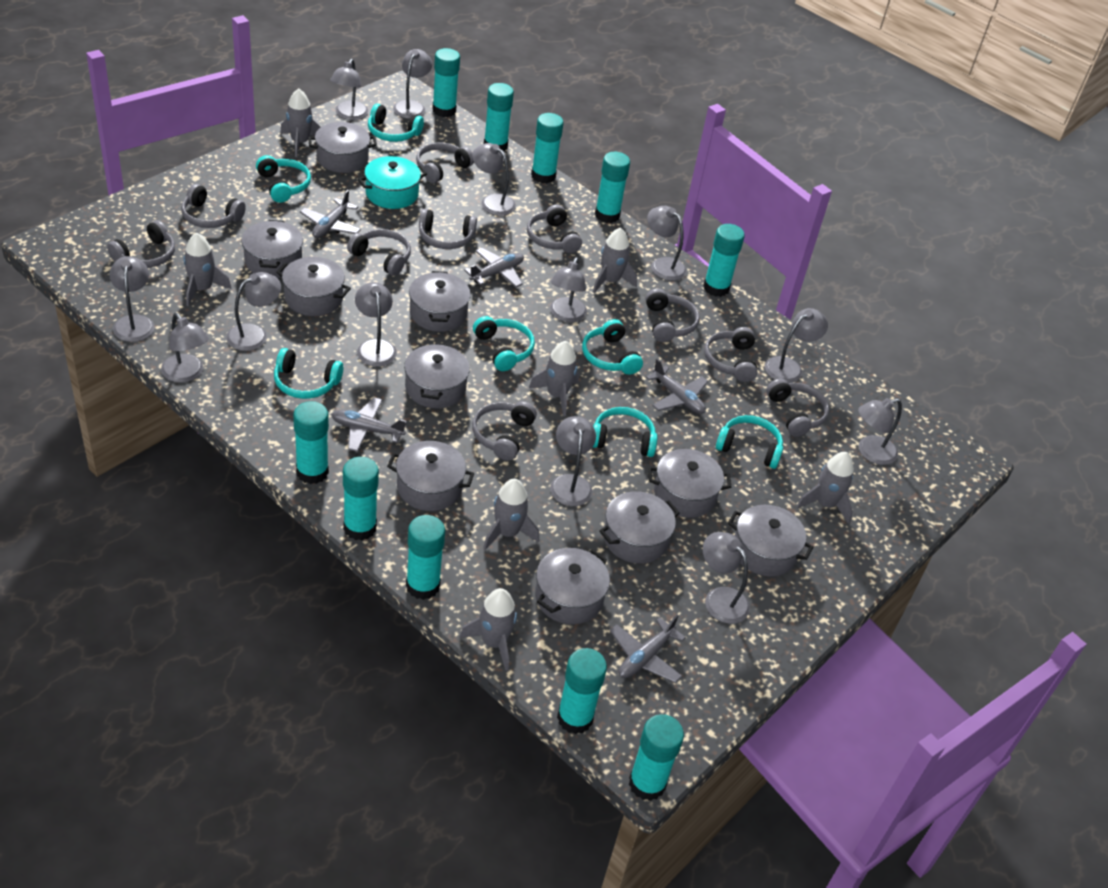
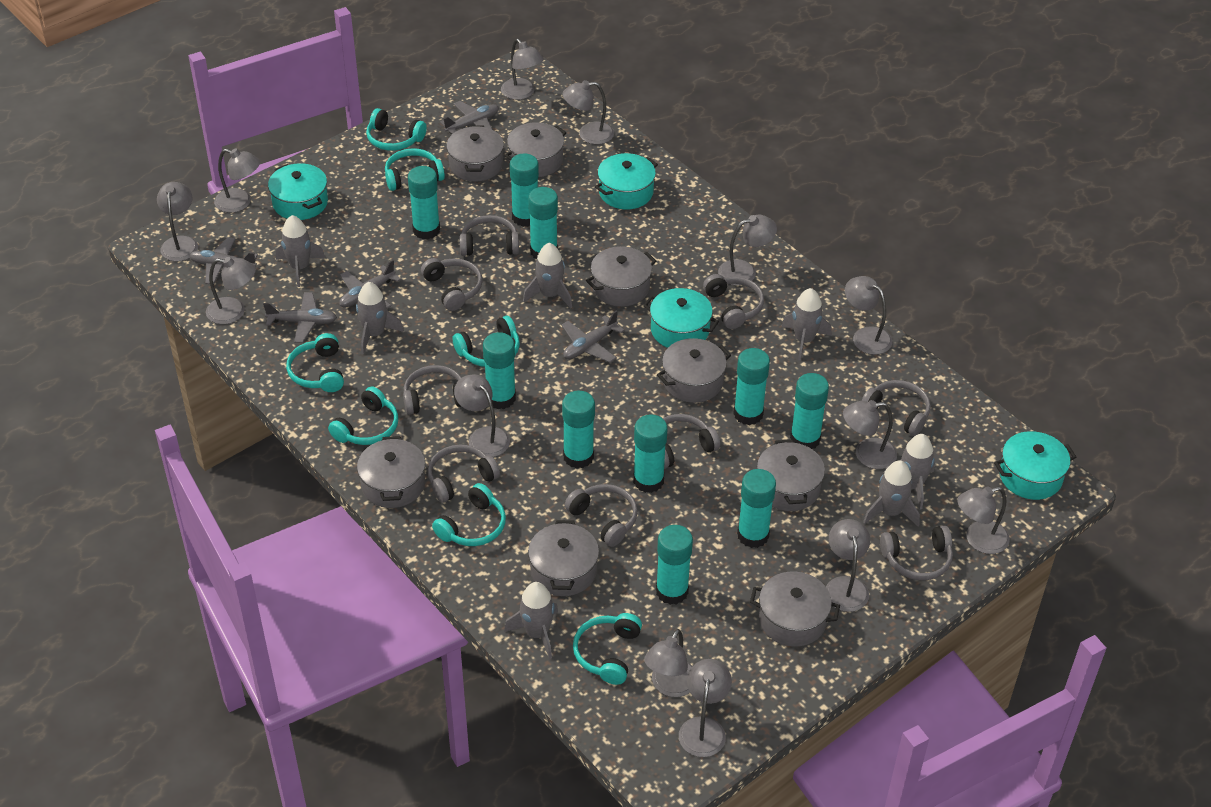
grey headphones: [107,220,175,268] [181,184,246,228] [347,229,411,276] [416,143,474,183] [419,209,477,249] [472,401,537,461] [527,204,582,253] [646,289,700,342] [704,327,757,382] [767,379,829,437] = 10 -> [403,365,462,415] [421,258,483,311] [428,445,500,503] [460,215,519,256] [565,484,638,547] [663,414,720,469] [703,274,764,329] [861,380,931,436] [880,526,953,580] = 9
grey pot: [242,220,303,278] [276,257,351,316] [308,122,377,173] [387,441,475,511] [404,342,470,408] [409,271,471,332] [535,548,610,624] [599,491,680,564] [648,449,731,518] [728,505,813,577] = 10 -> [357,436,425,508] [446,126,504,182] [505,122,566,177] [528,520,599,596] [586,246,656,307] [657,338,731,403] [750,571,840,647] [757,439,825,511] = 8
turquoise pot: [358,156,427,209] = 1 -> [268,163,328,220] [595,153,658,209] [643,288,719,348] [994,431,1076,500] = 4

